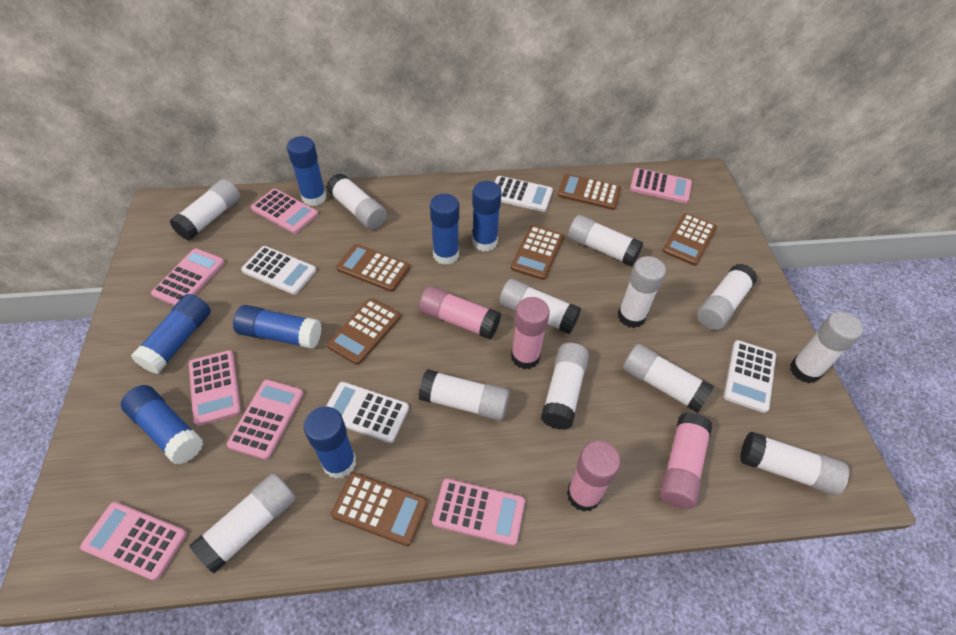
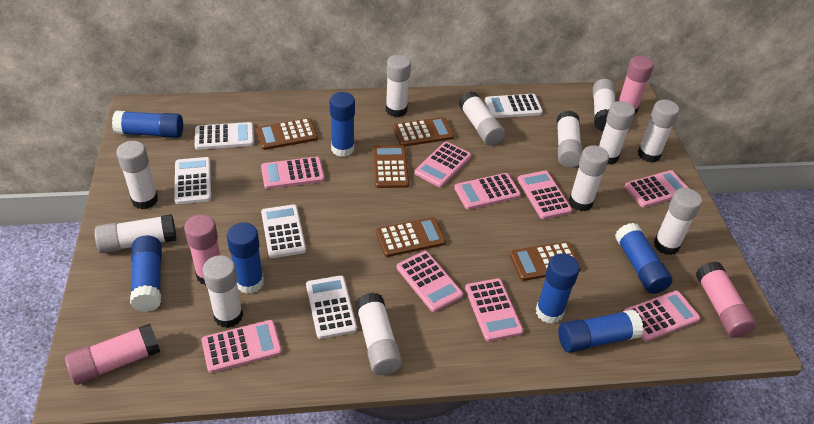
brown calculator: [327,298,401,365] [331,472,428,546] [336,244,410,292] [511,225,564,280] [558,174,621,210] [663,213,717,266] = 6 -> [256,118,318,150] [373,145,409,188] [376,217,446,257] [393,117,454,147] [510,241,582,281] = 5
pink calculator: [80,502,187,581] [151,248,225,306] [189,350,241,426] [227,380,303,460] [251,189,318,234] [432,479,525,546] [630,168,692,203] = 7 -> [202,320,282,373] [261,157,325,189] [396,251,463,312] [414,142,471,187] [454,173,521,210] [465,278,523,341] [517,171,572,219] [624,170,688,208] [624,291,700,342] = 9
white calculator: [241,246,316,295] [326,382,409,443] [495,176,553,212] [724,340,776,413] = 4 -> [174,157,211,204] [195,122,254,150] [261,204,306,258] [306,275,357,339] [485,94,543,118] = 5

